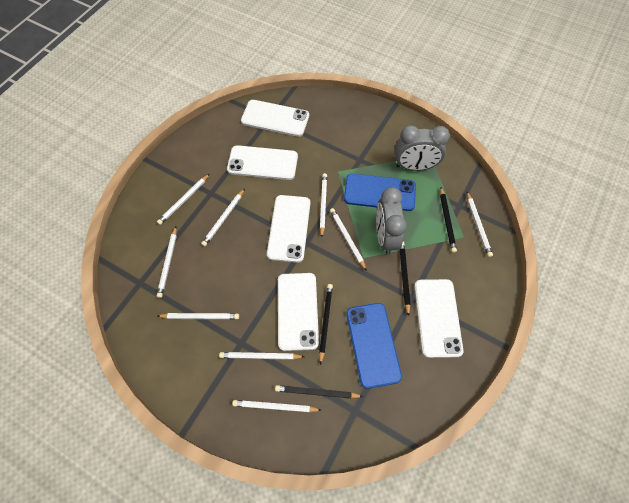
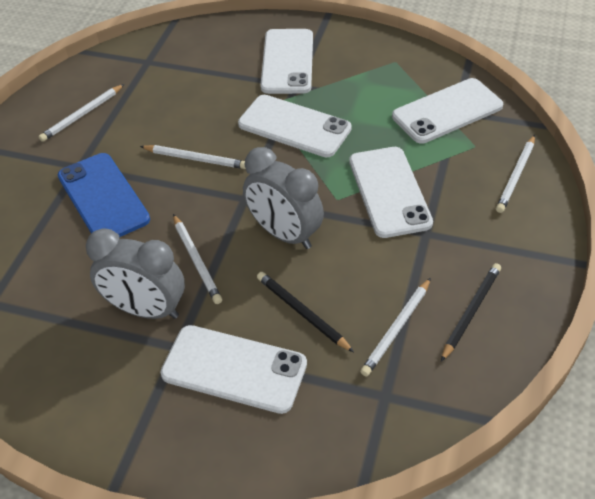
black pencil: [275,385,364,399] [319,284,333,365] [399,242,411,316] [440,187,457,253] = 4 -> [257,272,354,352] [441,263,501,362] = 2
blue phone: [344,174,416,211] [346,303,402,389] = 2 -> [58,153,150,237] = 1
white pencil: [157,174,210,225] [157,227,177,298] [158,313,239,319] [201,188,245,246] [219,352,305,360] [232,400,321,413] [320,173,327,237] [330,208,367,271] [467,192,493,257] = 9 -> [39,84,124,142] [140,145,246,169] [173,214,222,304] [360,278,431,376] [496,135,535,213] = 5

